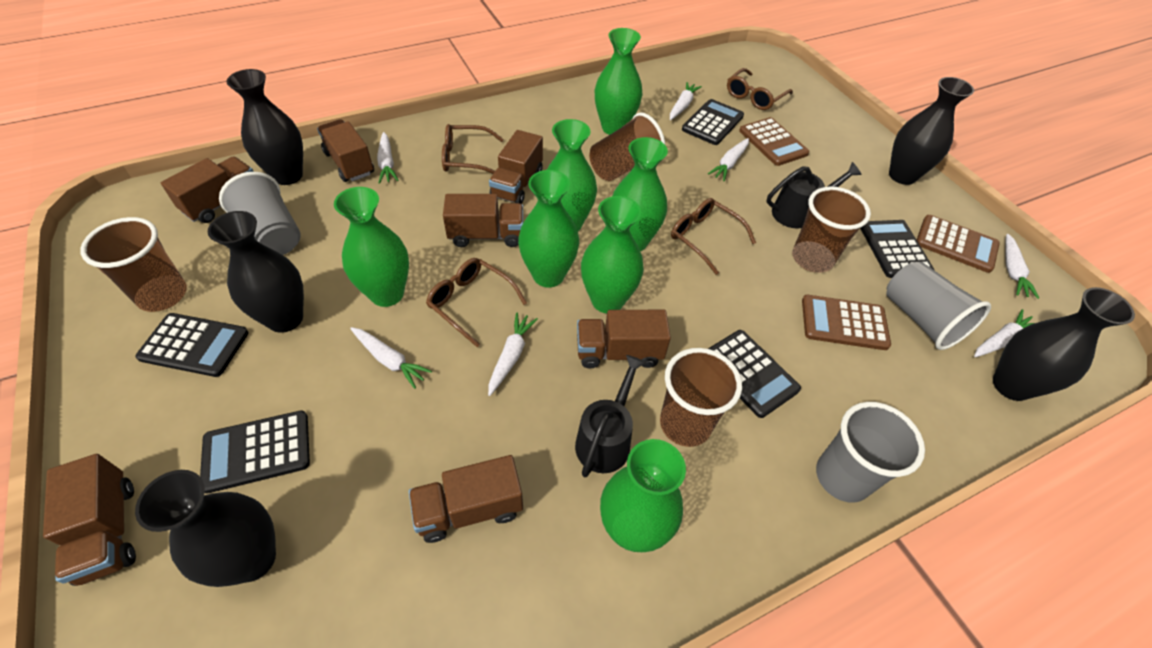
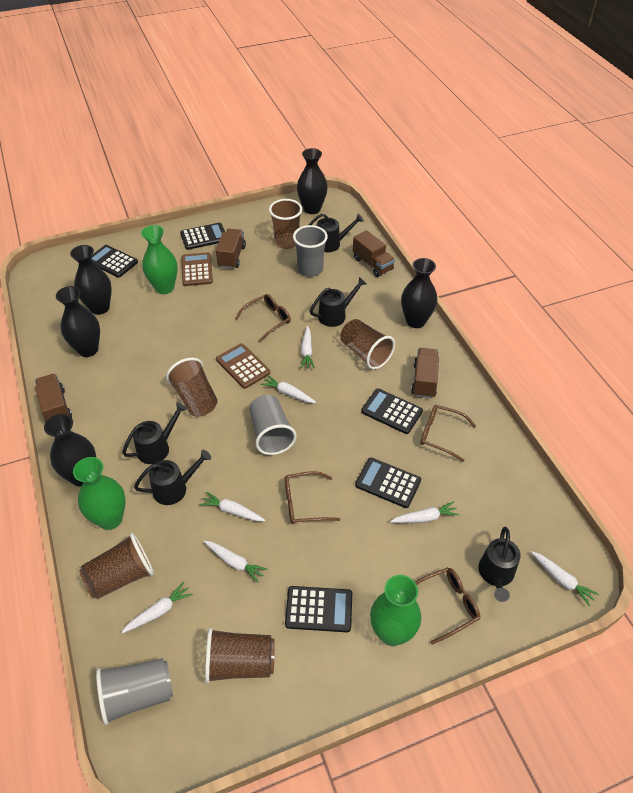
black watering can: [575,355,646,477] [766,162,862,229] = 2 -> [122,402,187,464] [134,450,211,505] [309,214,364,252] [310,277,367,327] [478,527,521,602] = 5
brown calculator: [739,117,809,166] [802,295,891,350] [917,215,1000,273] = 3 -> [181,252,213,286] [216,343,270,389] = 2
brown cup: [80,217,187,312] [589,112,665,181] [660,348,742,447] [792,187,871,273] = 4 -> [79,533,154,599] [166,358,218,416] [205,628,275,684] [269,199,302,249] [340,319,395,370] = 5
brown truck: [43,454,136,586] [161,156,254,223] [317,119,374,182] [409,455,523,543] [443,194,523,247] [489,130,543,204] [577,310,671,369] = 7 -> [35,374,72,422] [216,229,246,269] [353,230,395,277] [411,348,439,398] = 4
green vase: [334,187,409,307] [518,170,579,287] [547,119,597,231] [581,196,644,313] [594,28,643,135] [600,439,686,552] [613,137,668,251] = 7 -> [73,457,126,530] [141,225,178,294] [370,575,421,646] = 3

